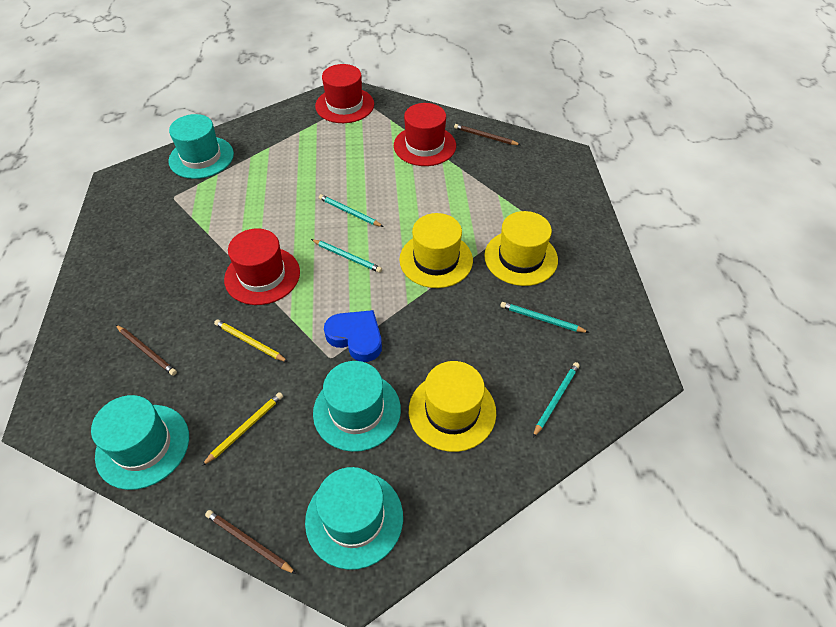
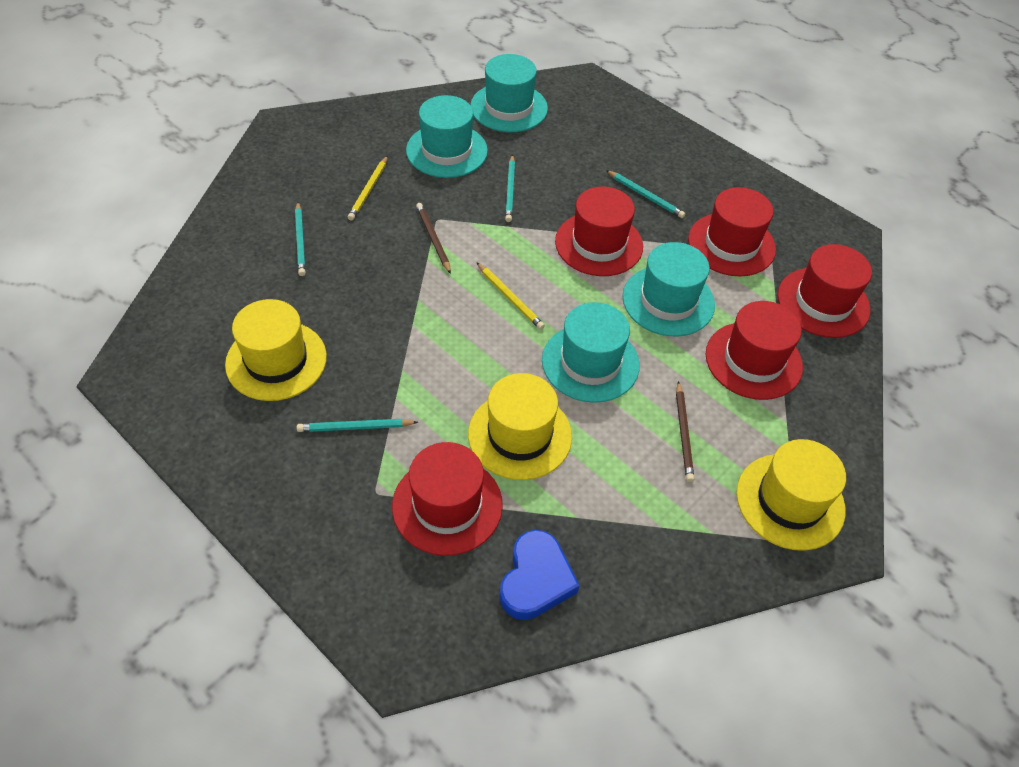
brown pencil: [116,325,177,376] [205,510,296,574] [454,124,521,145] = 3 -> [416,203,451,274] [676,381,694,482] = 2
red hat: [224,228,300,305] [315,64,374,123] [394,103,456,166] = 3 -> [392,442,503,556] [555,187,643,276] [688,187,776,276] [706,301,803,400] [778,244,872,338] = 5

